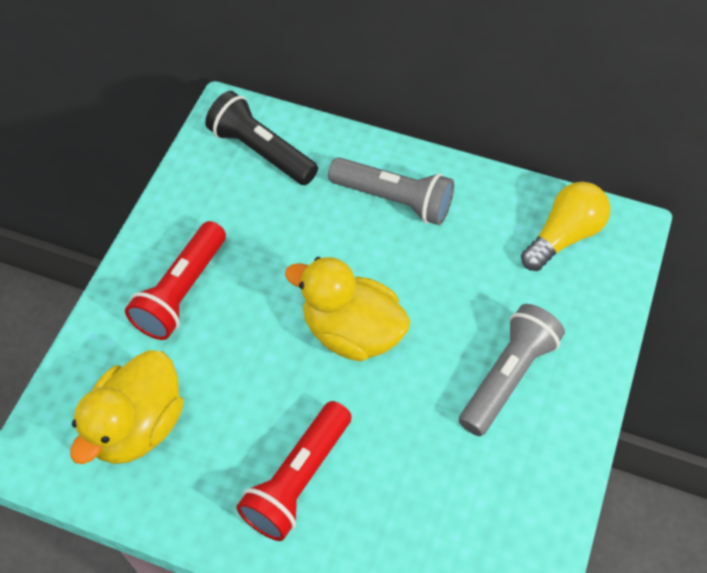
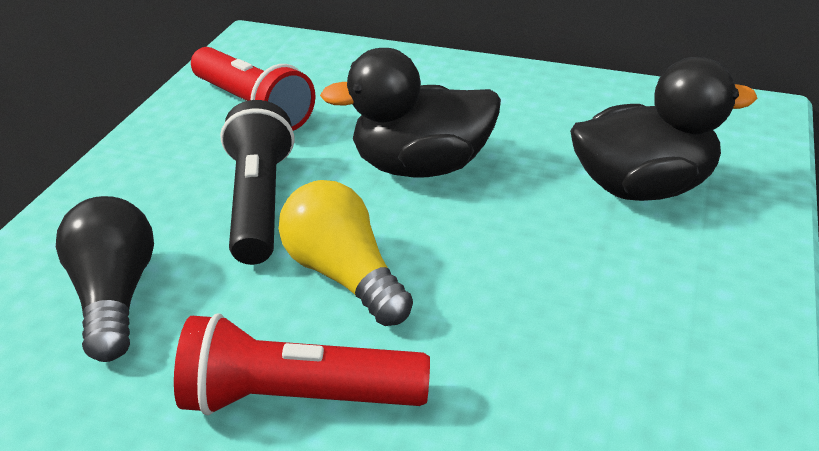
black duck: none = 0 -> [320,48,501,178] [570,57,757,201] = 2
black light bulb: none = 0 -> [56,196,154,362] = 1
grey flashlight: [328,157,454,225] [459,304,565,436] = 2 -> none = 0
yellow duck: [70,350,184,464] [285,257,410,362] = 2 -> none = 0

